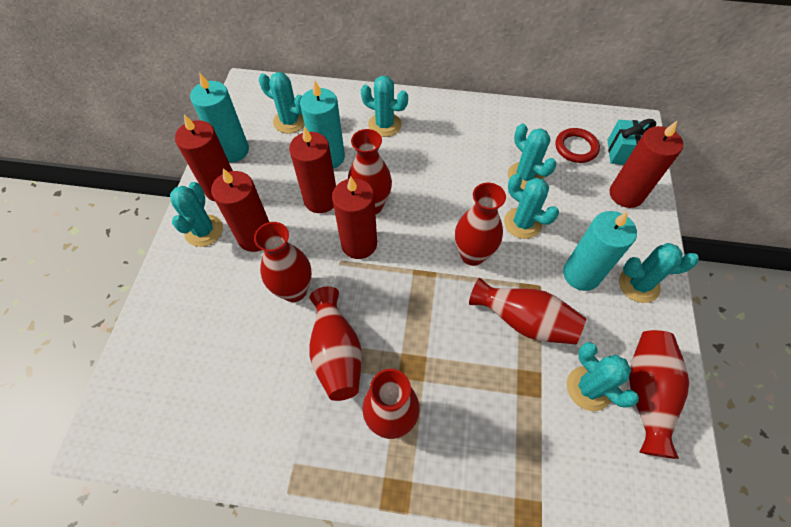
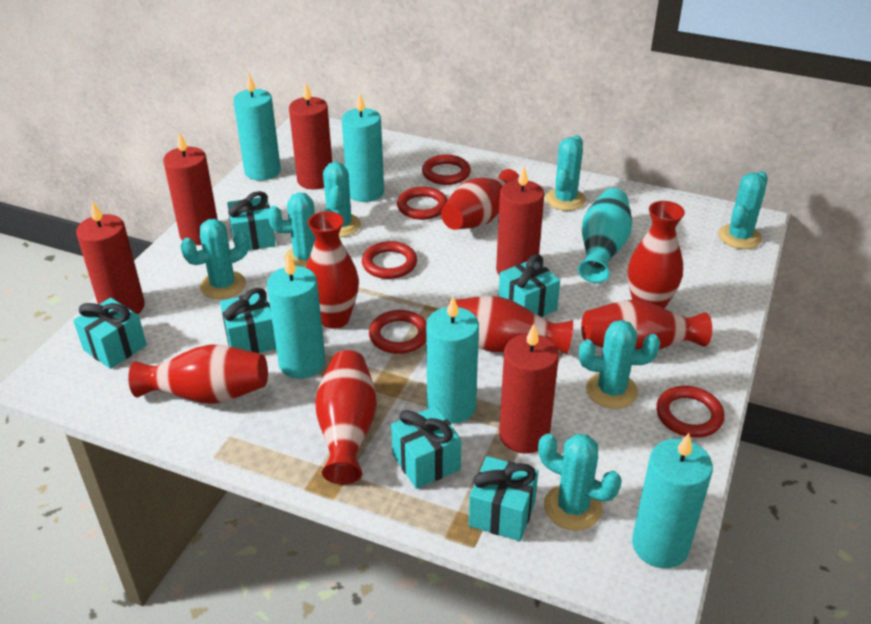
red ring: [555,128,600,163] = 1 -> [362,241,417,279] [369,310,427,354] [397,187,448,220] [422,155,471,185] [656,386,725,438] = 5
turquoise candle: [190,73,249,163] [300,81,345,169] [563,211,637,291] = 3 -> [233,74,281,181] [267,254,325,378] [342,93,384,202] [426,296,479,424] [632,433,713,568] = 5
turquoise gift: [607,119,656,165] = 1 -> [73,298,147,369] [220,288,276,353] [227,191,276,251] [391,406,461,489] [469,456,538,541] [499,254,560,317] = 6
turquoise vase: none = 0 -> [578,188,632,283] = 1

